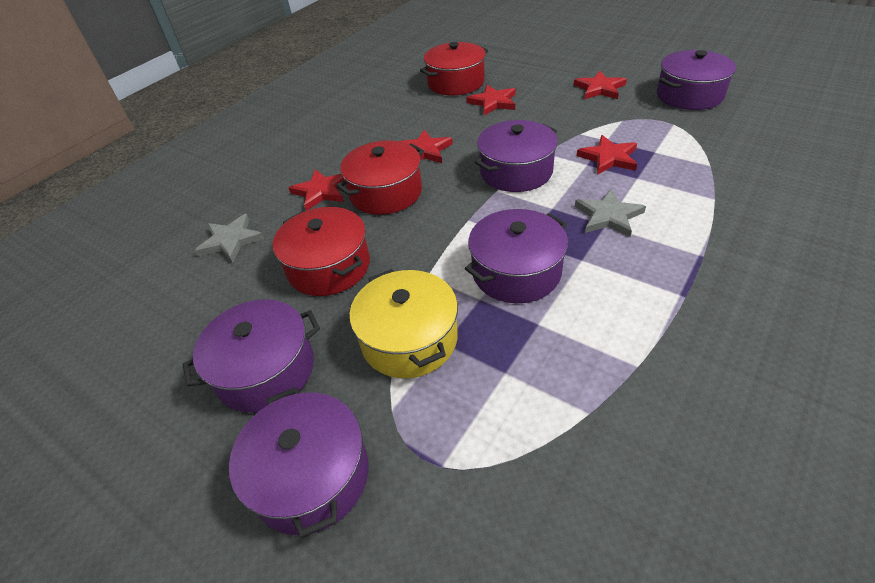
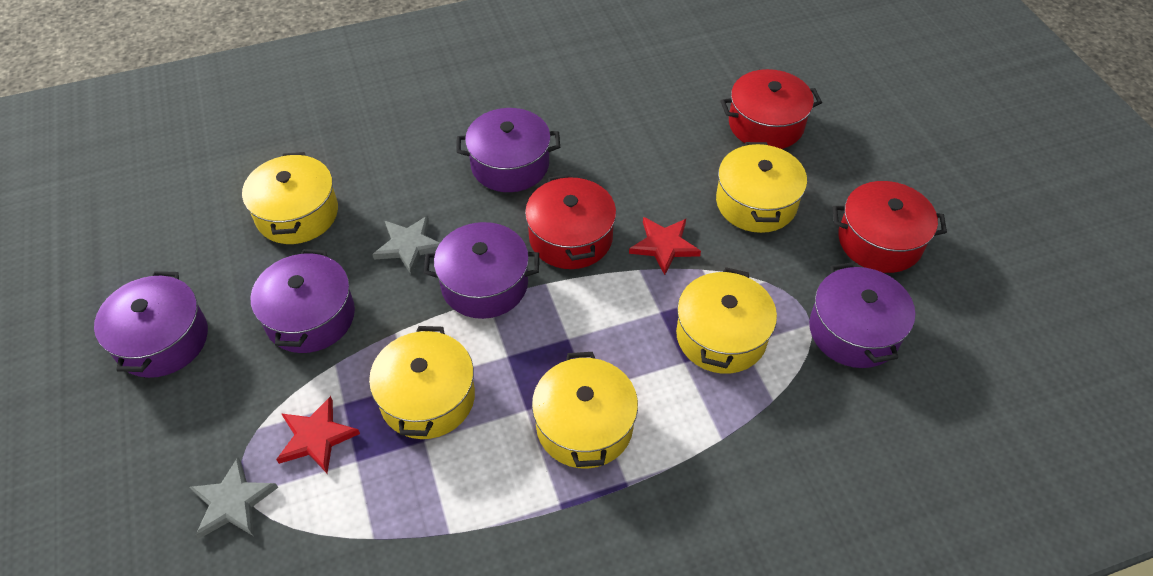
red star: [289,169,345,211] [399,130,453,163] [466,85,516,115] [574,71,627,99] [577,135,637,175] = 5 -> [276,396,360,474] [629,217,701,275] = 2
yellow pot: [349,269,458,378] = 1 -> [242,152,338,244] [369,326,475,439] [532,352,638,469] [676,267,777,374] [716,142,807,233] = 5

